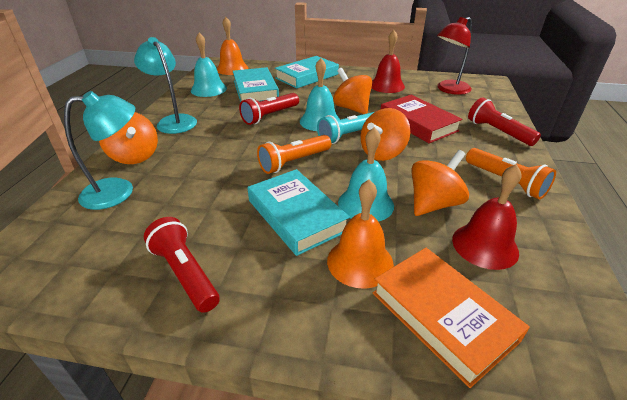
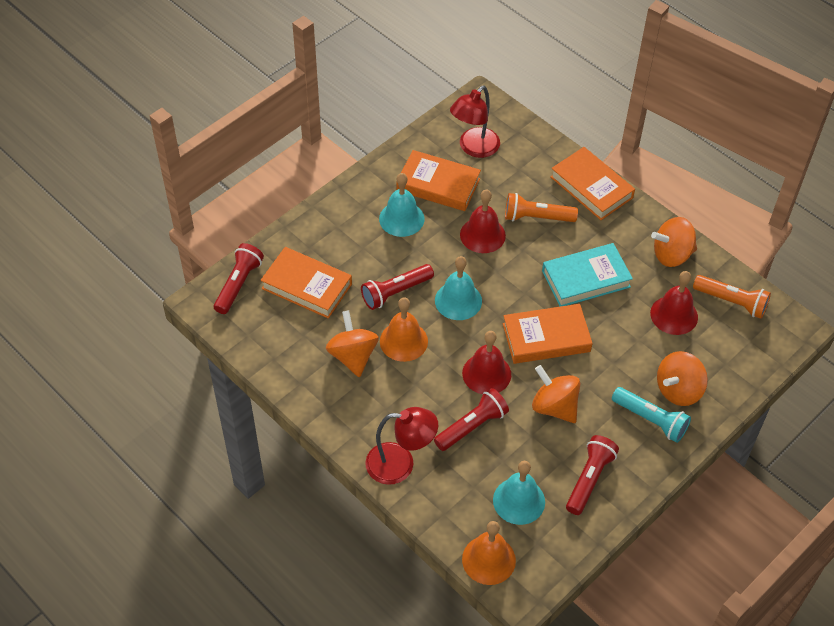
orange book: [373,248,530,388] = 1 -> [260,247,352,319] [397,150,481,211] [503,304,593,364] [550,147,635,220] = 4
red bell: [372,30,405,93] [452,164,522,270] = 2 -> [460,190,506,253] [462,331,511,394] [650,271,698,335] = 3
red book: [381,95,462,143] = 1 -> none = 0
red flashlight: [144,217,220,313] [239,93,299,125] [468,97,541,146] = 3 -> [214,243,264,314] [361,264,434,310] [434,388,509,451] [566,435,619,515] = 4
red lamp: [437,17,472,95] = 1 -> [365,407,438,485] [450,86,500,158] = 2
turquoise book: [233,67,279,102] [247,169,350,256] [275,56,339,88] = 3 -> [542,243,633,306] = 1
turquoise lamp: [64,91,135,210] [134,37,197,134] = 2 -> none = 0

